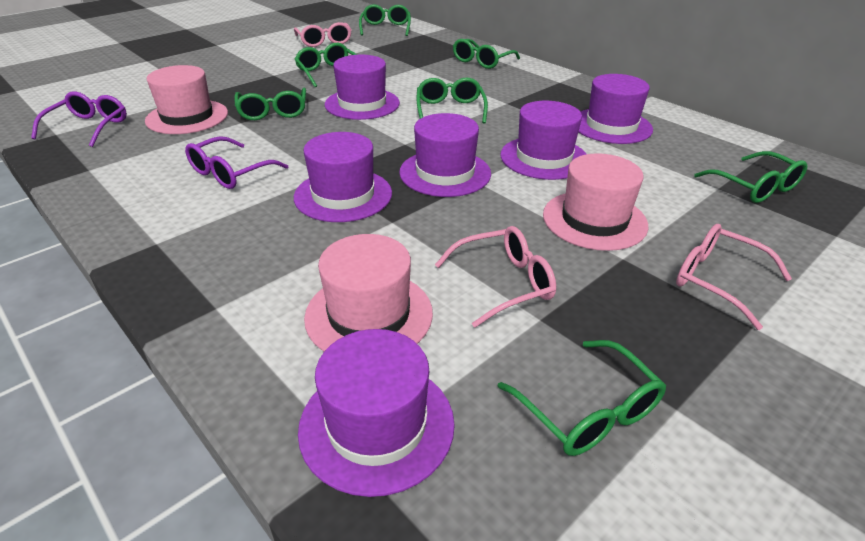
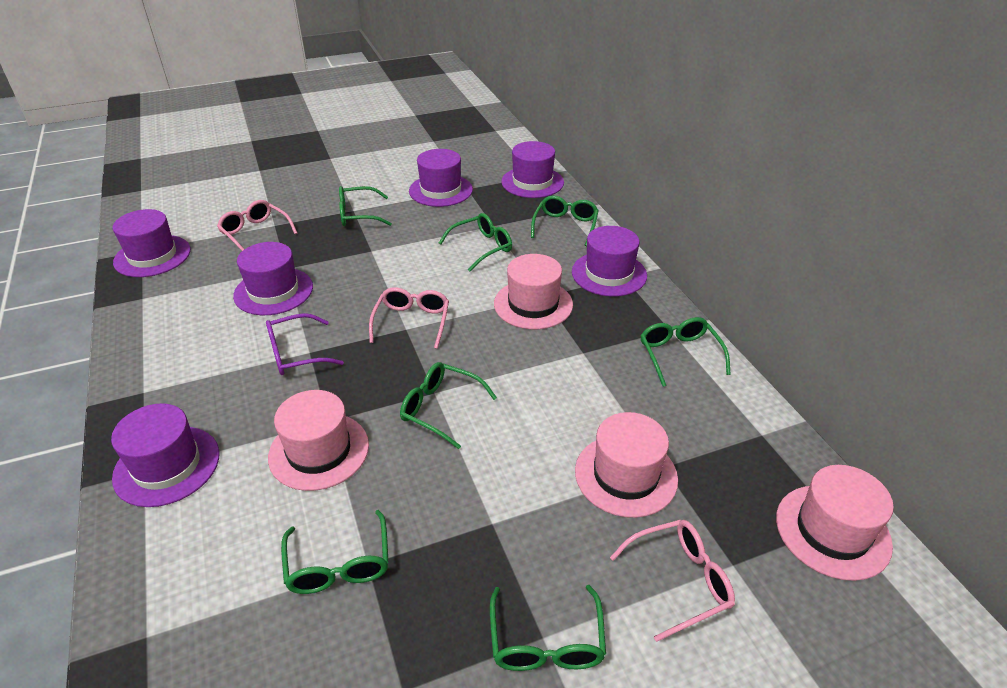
pink hat: [145,65,228,134] [304,234,433,352] [543,153,648,251] = 3 -> [268,390,369,491] [494,254,573,329] [575,412,678,518] [776,465,894,581] = 4
purple glasses: [31,91,127,147] [185,136,288,189] = 2 -> [266,313,344,375] = 1

